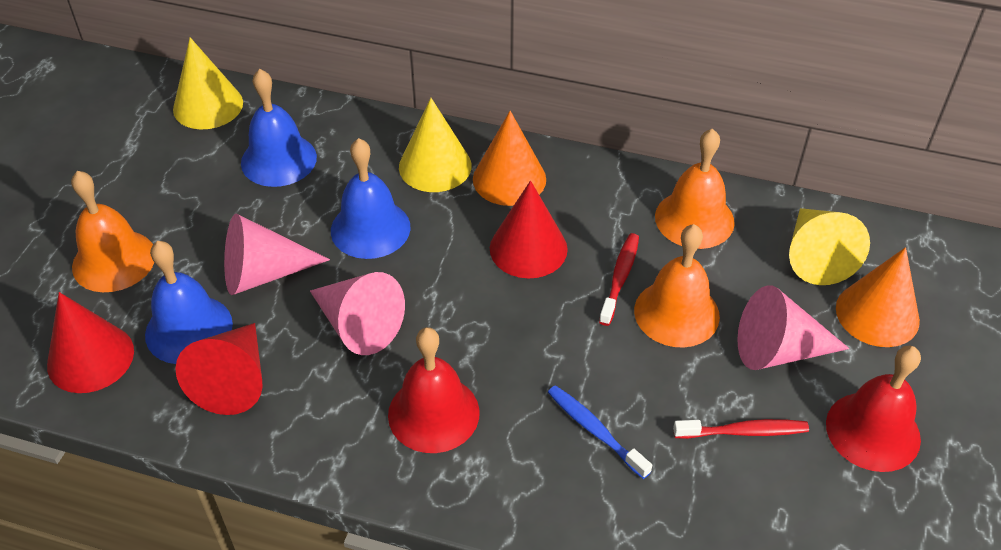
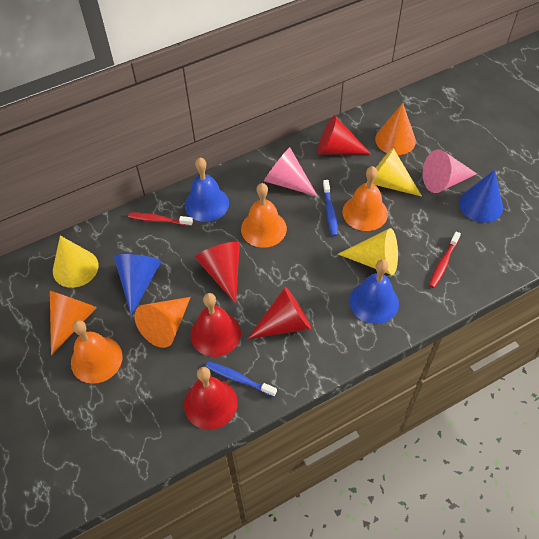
blue bell: [145,241,233,364] [241,69,317,187] [331,138,410,259] = 3 -> [185,158,229,222] [349,259,399,324] = 2
blue cone: none = 0 -> [114,254,161,316] [459,170,503,223] = 2
blue toothbrush: [548,385,652,479] = 1 -> [206,362,277,397] [323,180,338,236] = 2
orange cone: [473,111,546,206] [836,247,920,347] = 2 -> [50,291,97,356] [134,297,191,348] [375,103,416,155] = 3
pink cone: [224,214,330,295] [310,272,405,355] [737,285,849,370] = 3 -> [264,147,318,197] [423,149,477,193] = 2

